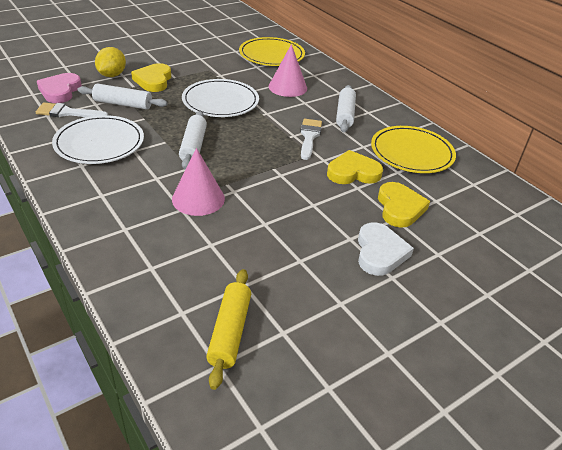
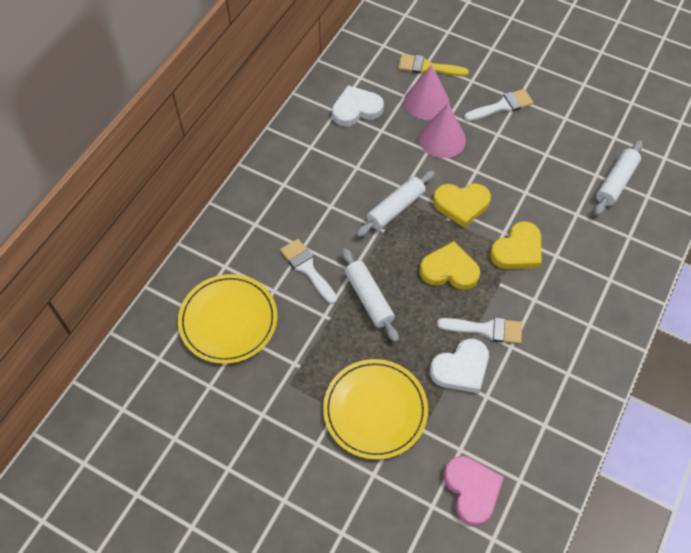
white brush: [36,103,108,117] [300,119,322,160] = 2 -> [280,239,337,304] [437,317,522,344] [464,89,534,121] = 3
white heart: [358,223,414,276] = 1 -> [332,85,384,127] [430,339,489,393] = 2
white plate: [52,115,144,164] [182,79,259,117] = 2 -> none = 0
yellow brush: none = 0 -> [398,54,469,76] = 1
yellow lemon: [95,47,126,77] = 1 -> none = 0
yellow rolling pin: [206,269,251,390] = 1 -> none = 0

